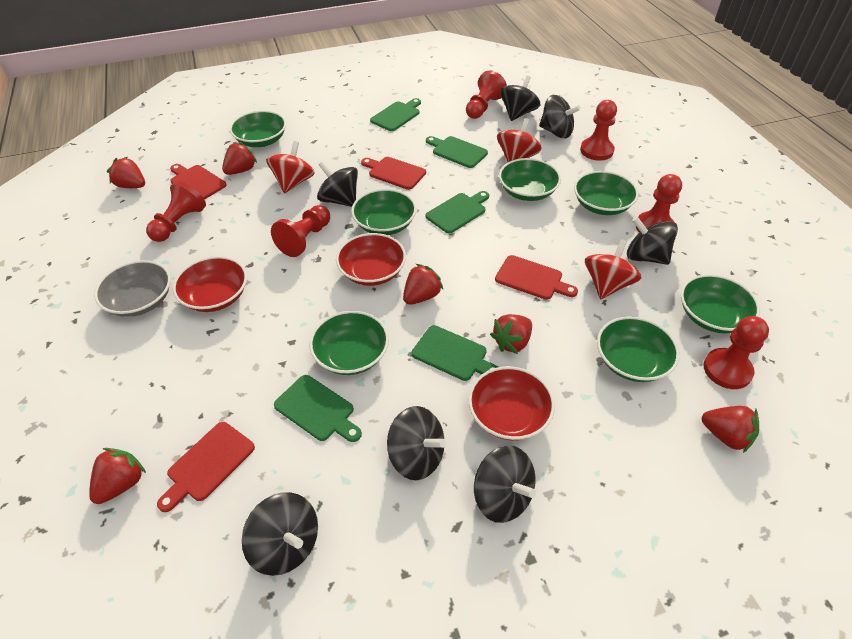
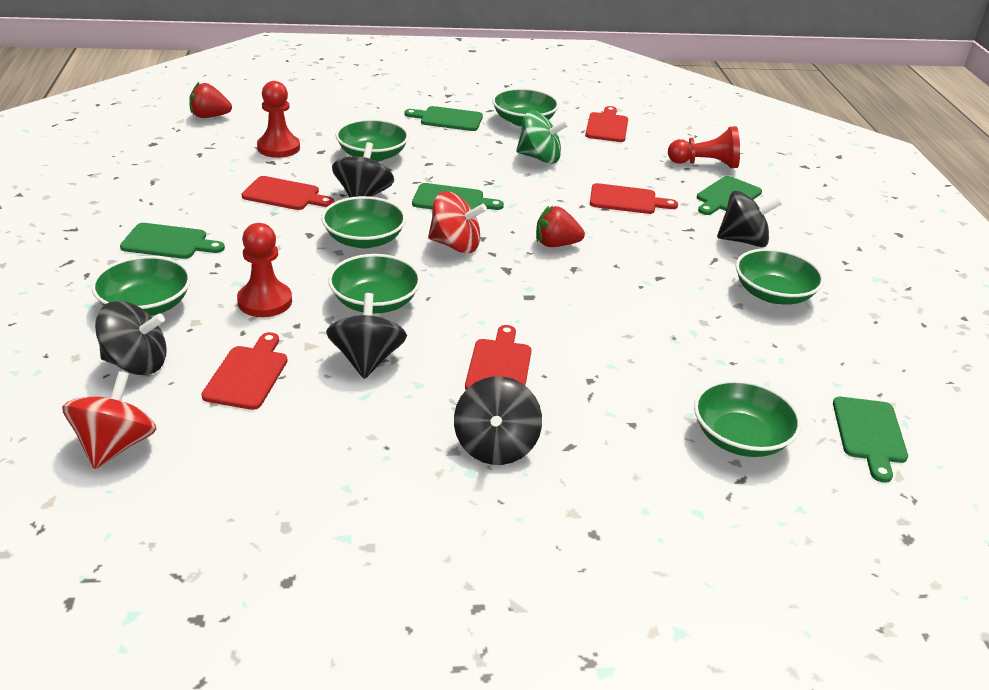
black spinning top: [242,492,318,576] [317,161,358,207] [387,406,446,480] [474,445,536,523] [500,76,540,121] [539,95,581,138] [627,217,678,265] = 7 -> [95,301,167,375] [326,293,407,379] [332,142,394,197] [454,376,542,465] [717,191,782,247] = 5
green spinning top: none = 0 -> [516,111,569,164] = 1
grey bowl: [94,260,171,317] = 1 -> none = 0
red bowl: [173,256,247,312] [336,233,406,286] [468,366,555,440] = 3 -> none = 0
red cutting board: [157,422,255,512] [170,164,227,200] [361,157,426,190] [495,255,578,300] = 4 -> [202,332,288,410] [242,176,334,210] [465,325,531,390] [585,106,628,142] [590,183,678,214] = 5
red pawn: [146,181,206,242] [271,205,330,257] [466,71,507,119] [580,100,617,161] [636,174,682,233] [703,316,769,389] = 6 -> [237,223,292,317] [257,81,300,158] [668,126,740,168] = 3
red spinning top: [266,141,315,193] [497,118,542,162] [585,239,641,299] = 3 -> [62,371,157,469] [428,191,487,253] = 2
red strawberry: [89,448,146,504] [107,157,145,188] [222,142,257,175] [403,264,443,305] [490,314,532,354] [702,406,759,453] = 6 -> [189,82,232,118] [536,206,585,247] = 2

